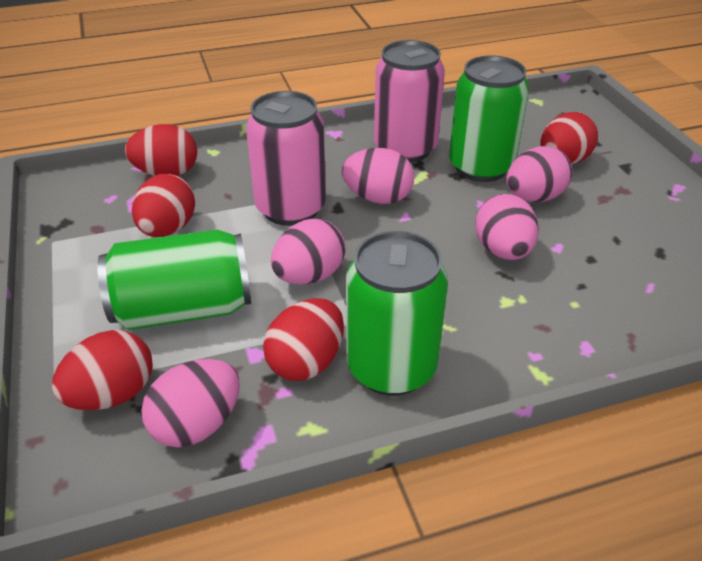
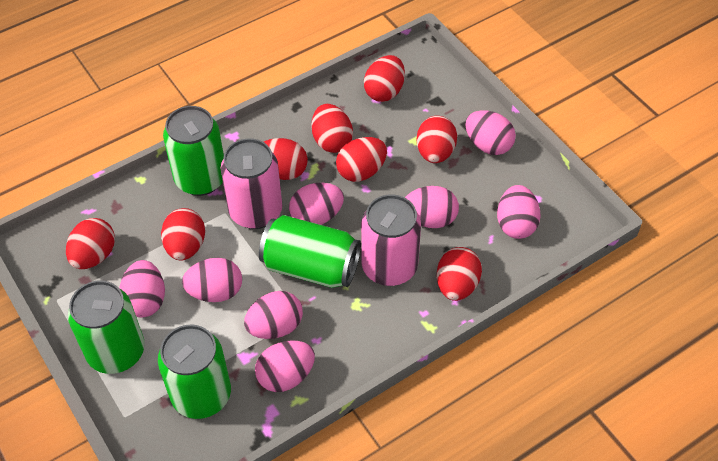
green can: [97,230,251,330] [346,231,448,396] [449,55,529,182] = 3 -> [68,281,145,374] [158,324,231,419] [163,106,224,196] [259,215,361,288] = 4
pink egg: [141,359,240,448] [271,219,345,285] [342,148,414,204] [475,194,539,260] [506,146,572,202] = 5 -> [119,260,165,318] [182,258,242,302] [244,291,303,339] [255,340,315,392] [289,183,344,225] [405,186,459,228] [465,110,516,155] [497,185,541,239] = 8
red egg: [52,330,153,410] [125,124,197,176] [132,174,195,237] [263,298,344,381] [541,112,598,165] = 5 -> [66,218,115,269] [161,208,205,261] [264,138,308,180] [312,104,353,153] [336,137,387,182] [364,55,405,102] [417,116,457,163] [437,247,482,301] = 8

